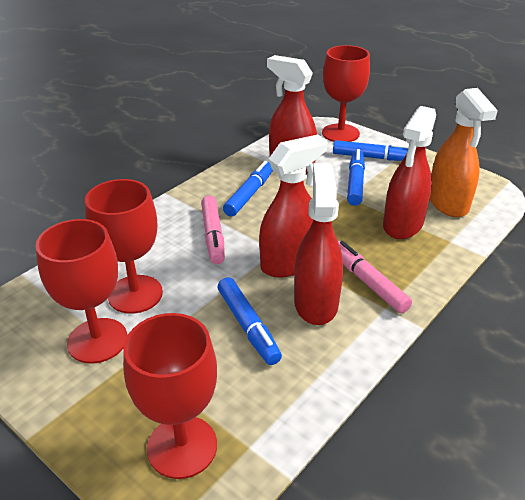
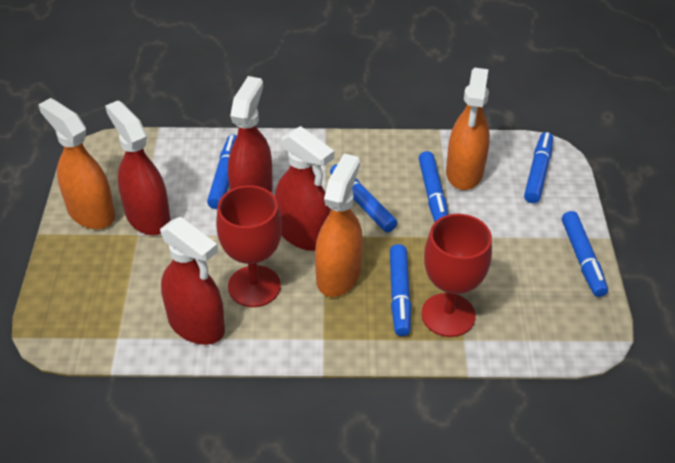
blue marker: [218,277,282,365] [223,161,273,217] [333,140,409,161] [347,149,365,206] = 4 -> [207,135,237,209] [330,164,397,232] [390,244,411,336] [419,151,448,222] [524,132,553,203] [562,211,608,297] = 6
orange spray bottle: [430,88,498,217] = 1 -> [38,98,115,229] [315,153,363,297] [446,68,490,190] = 3
pink marker: [201,196,225,264] [338,241,412,313] = 2 -> none = 0
red goblet: [35,219,127,364] [85,179,163,314] [123,313,217,479] [322,45,370,142] = 4 -> [216,185,282,307] [421,214,492,337] = 2

